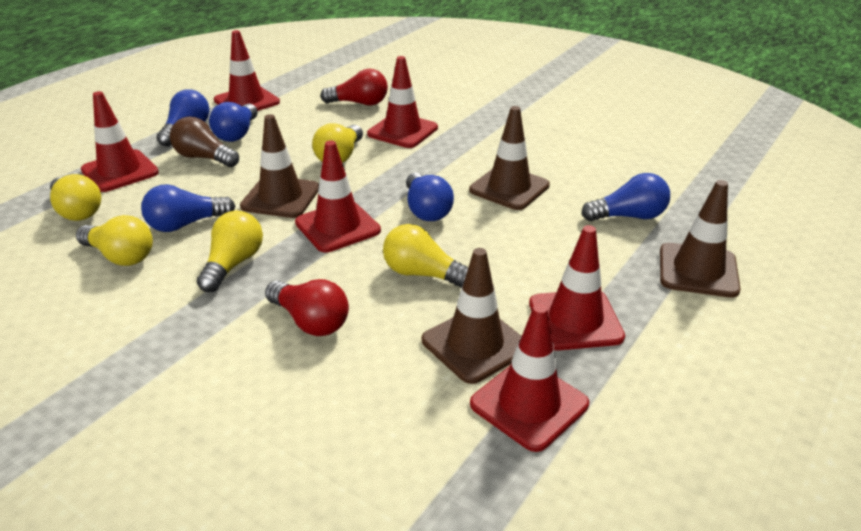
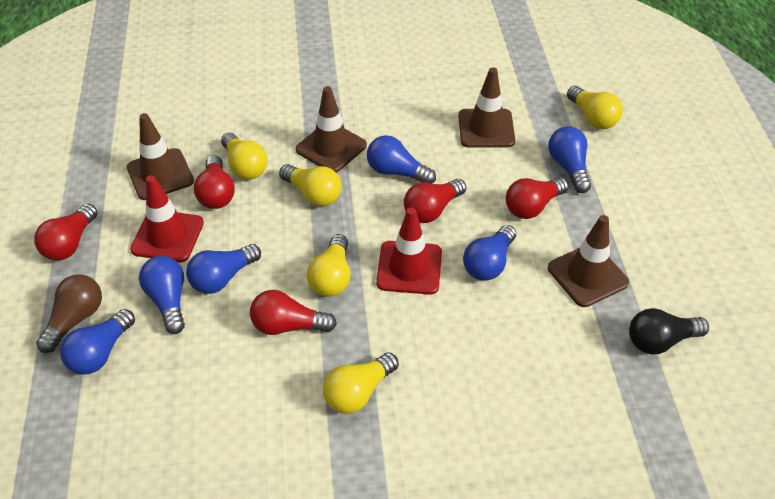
black light bulb: none = 0 -> [629,308,709,355] = 1
blue light bulb: [141,184,235,232] [156,89,209,147] [209,102,258,142] [406,173,454,221] [582,173,670,221] = 5 -> [60,309,135,375] [139,256,185,334] [186,244,261,294] [367,135,436,184] [463,225,516,281] [548,126,591,193] = 6
red light bulb: [265,279,349,336] [321,69,388,106] = 2 -> [34,203,98,260] [194,155,235,209] [250,290,337,335] [404,179,466,223] [506,177,568,219] = 5
red traffic cone: [81,91,159,192] [214,30,280,111] [295,141,381,252] [367,56,438,148] [470,304,589,452] [529,225,625,351] = 6 -> [130,175,204,262] [376,207,442,295] = 2

